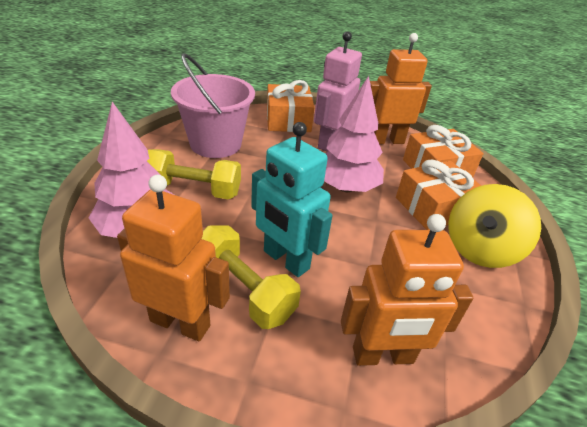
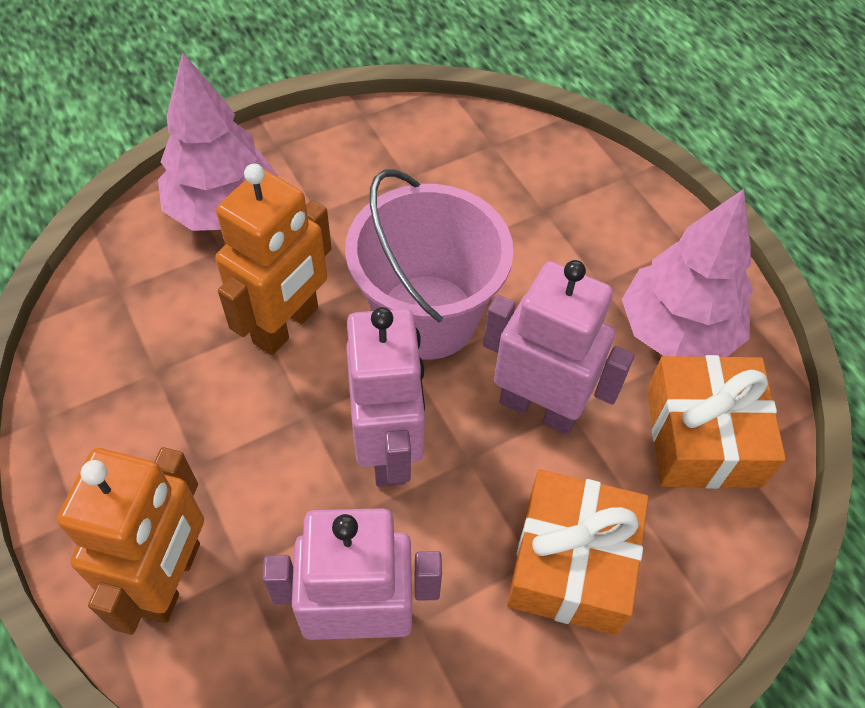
orange gift: [267,80,315,132] [396,159,481,230] [403,125,484,177] = 3 -> [507,469,649,635] [647,355,786,489] = 2
orange robot: [117,175,230,341] [341,214,473,366] [370,33,432,144] = 3 -> [57,447,204,635] [215,164,332,355] = 2
pink robot: [314,31,362,152] = 1 -> [262,508,442,640] [346,307,425,487] [483,260,634,435] = 3
turquoise robot: [251,122,333,277] = 1 -> none = 0
yellow dumbbell: [147,149,241,199] [202,226,301,329] = 2 -> none = 0
yellow spinning top: [448,184,541,268] = 1 -> none = 0

